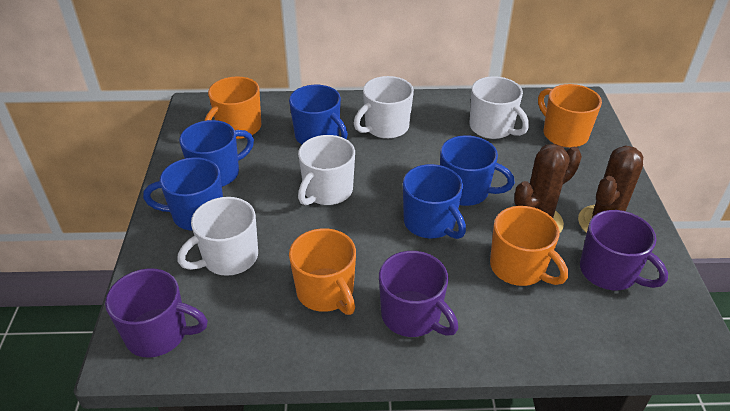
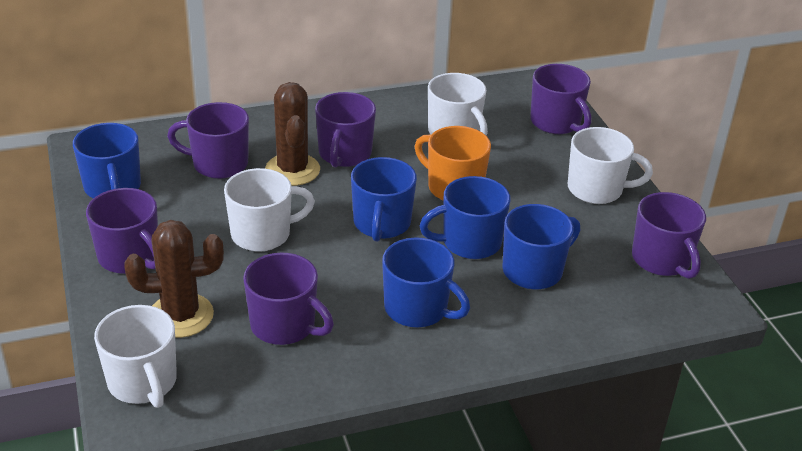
orange mug: [204,76,261,139] [289,228,356,315] [490,206,568,286] [538,84,602,148] = 4 -> [415,126,491,201] = 1
purple mug: [105,268,208,358] [379,251,458,337] [580,210,668,290] = 3 -> [86,188,158,274] [167,102,249,179] [243,253,334,345] [315,92,376,168] [530,64,591,134] [632,192,706,279] = 6

